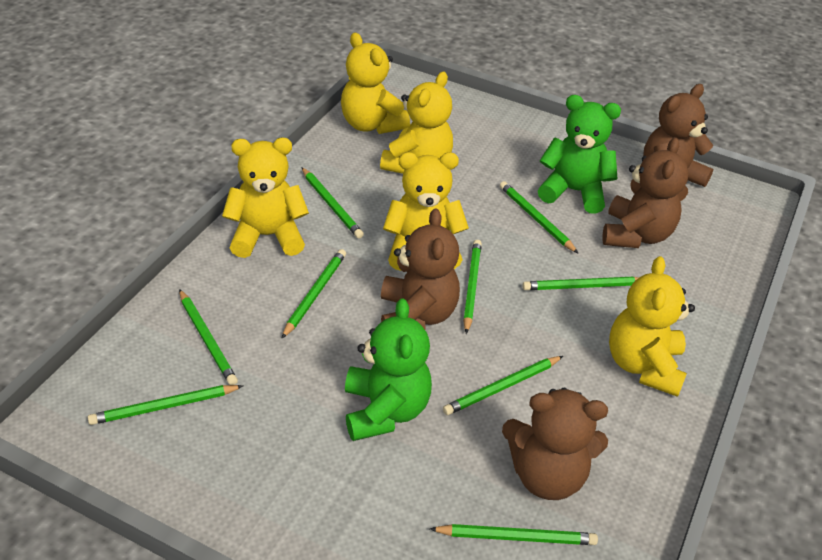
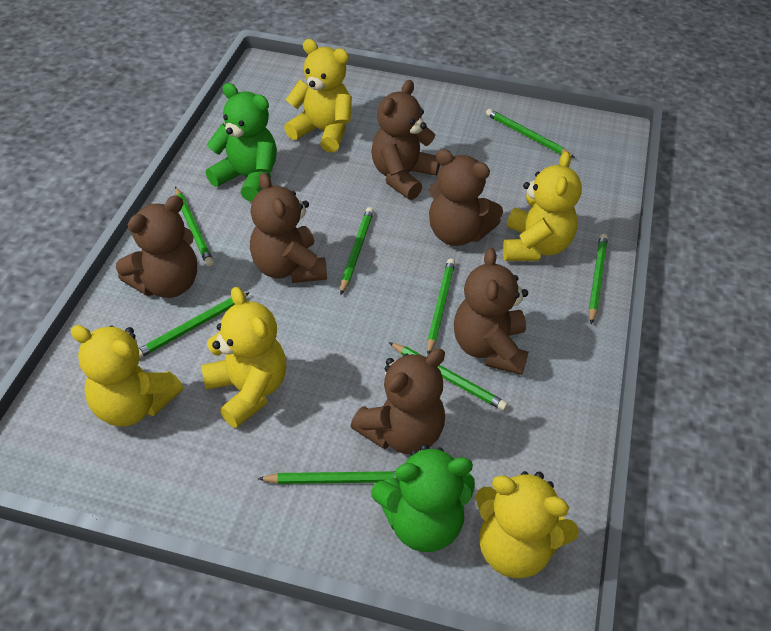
brown teddy bear: [381,208,460,329] [502,388,608,500] [602,137,688,248] [643,84,713,202] = 4 -> [116,195,197,298] [250,172,327,283] [351,348,445,454] [371,80,440,200] [429,149,503,246] [454,248,529,375] = 6
green pencil: [88,385,243,425] [179,289,238,385] [281,249,346,339] [301,167,364,238] [430,524,598,545] [443,356,563,415] [463,240,482,334] [500,181,578,253] [522,277,639,290] = 9 -> [139,292,250,359] [175,187,214,266] [258,471,399,484] [340,207,374,294] [389,342,508,411] [427,258,455,354] [486,109,575,158] [589,234,608,324] = 8

